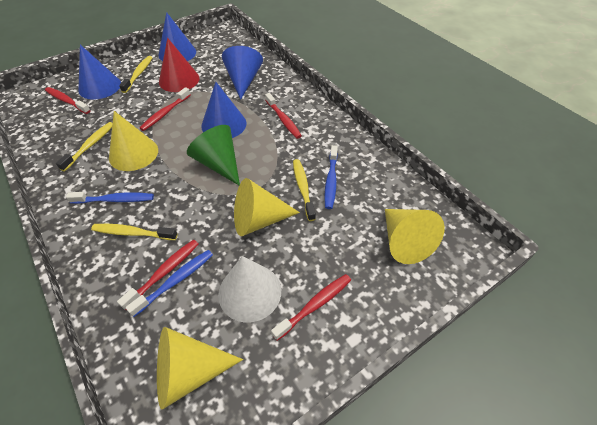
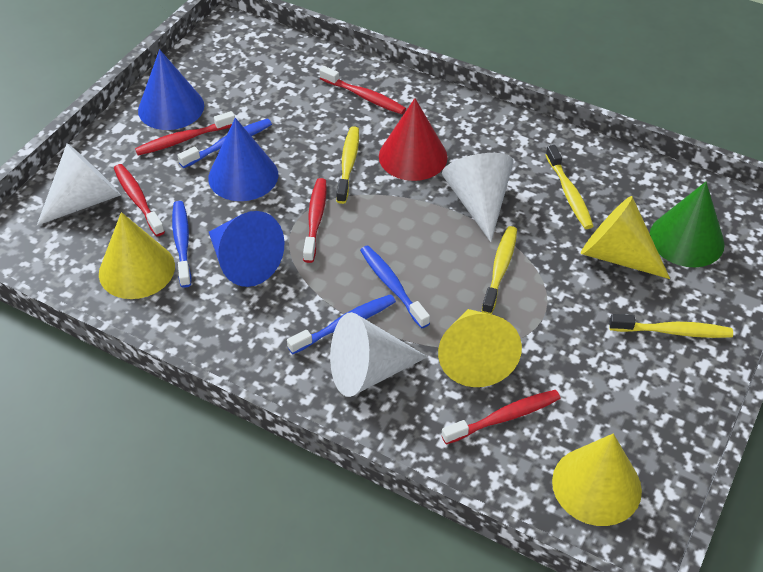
blue cone: [78,45,121,100] [159,12,196,61] [201,82,247,138] [222,46,263,100] = 4 -> [138,49,204,130] [208,118,278,201] [209,211,284,287] = 3
blue toothbrush: [66,192,154,204] [125,250,213,317] [324,145,338,209] = 3 -> [172,201,192,288] [177,119,272,168] [287,294,396,354] [360,246,430,328] = 4
white cone: [218,256,281,323] = 1 -> [37,143,121,226] [330,312,428,397] [442,153,514,242] = 3

